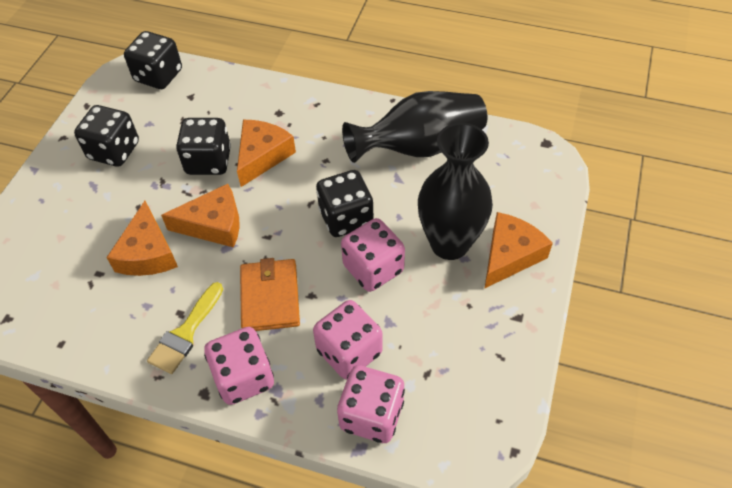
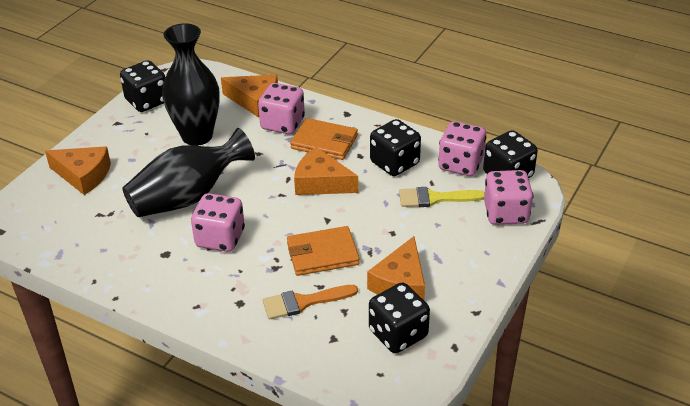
orange brush: none = 0 -> [263,285,358,320] = 1
orange wallet: [240,258,300,331] = 1 -> [287,226,360,276] [290,118,358,160] = 2

